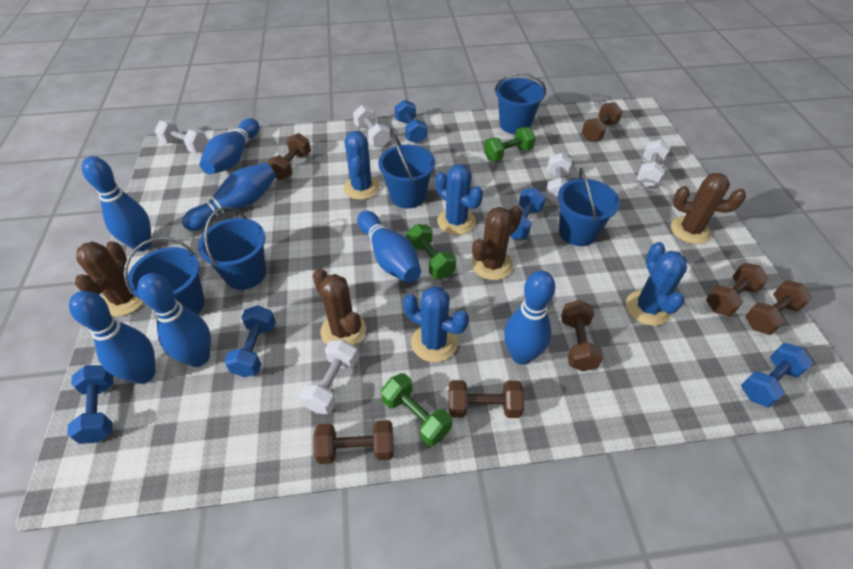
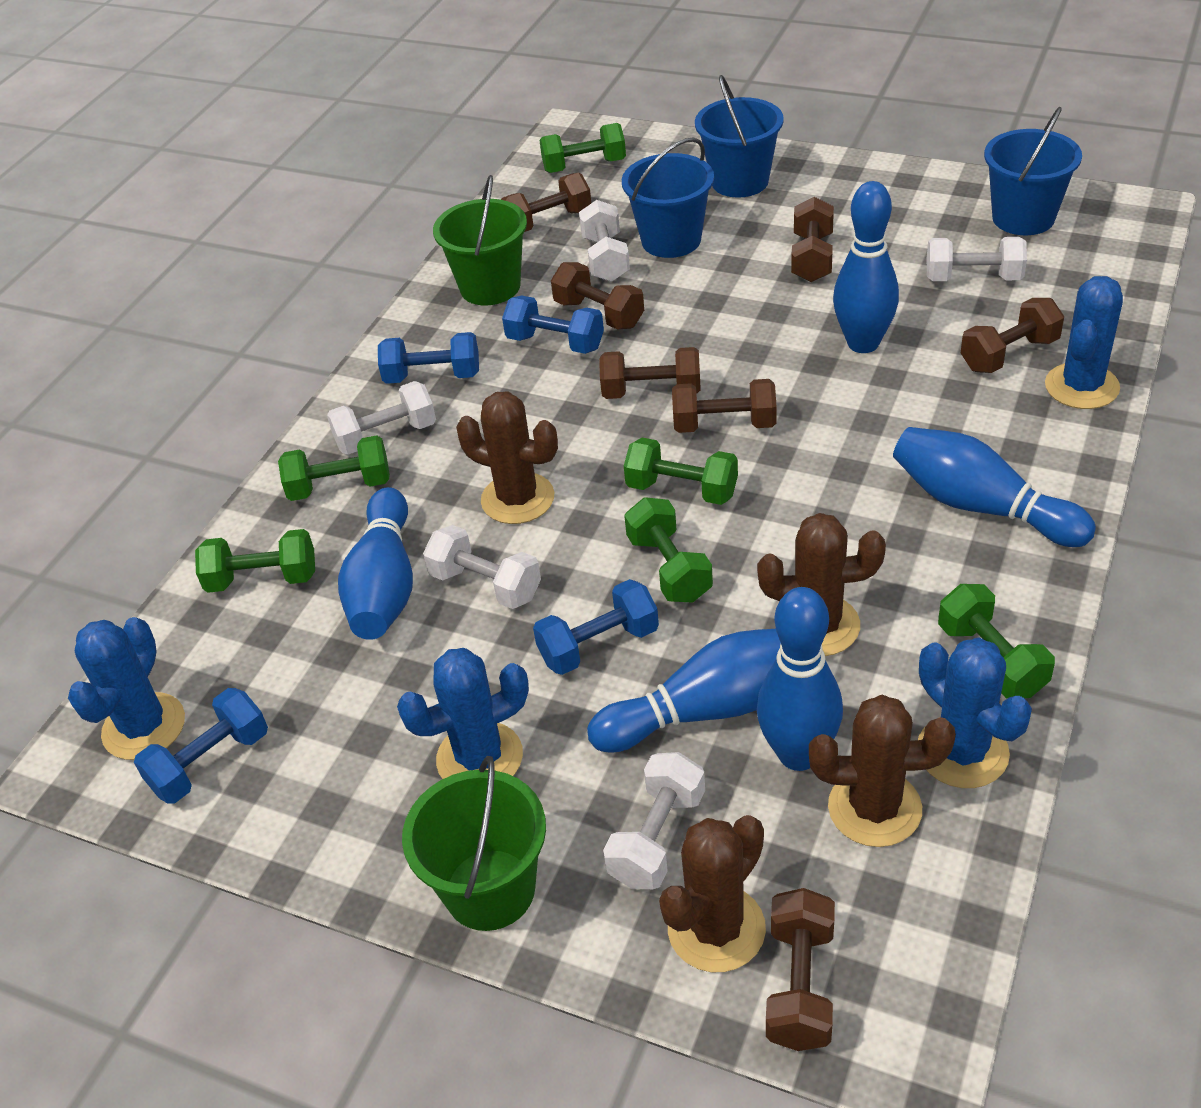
blue bowling pin: [69,291,156,384] [82,156,151,252] [137,273,211,367] [182,163,276,231] [200,118,259,174] [357,211,421,283] [504,271,555,365] = 7 -> [338,487,413,640] [587,629,781,753] [757,587,843,771] [833,181,899,353] [893,427,1096,547] = 5
blue bucket: [124,237,205,314] [198,207,266,290] [378,134,435,208] [495,73,546,134] [558,168,620,246] = 5 -> [622,137,714,258] [695,75,784,198] [984,107,1082,235] = 3
blue dumbbell: [67,365,114,444] [224,305,276,377] [395,100,427,143] [510,188,546,239] [741,343,813,408] = 5 -> [134,688,268,804] [378,332,479,384] [502,296,604,354] [533,579,659,675] = 4
green bucket: none = 0 -> [402,756,546,931] [433,175,527,305] = 2
green dumbbell: [381,373,452,446] [406,224,456,279] [484,127,536,161] = 3 -> [195,529,315,593] [278,435,390,501] [539,123,626,173] [624,438,738,505] [624,497,713,603] [938,584,1055,698] = 6

